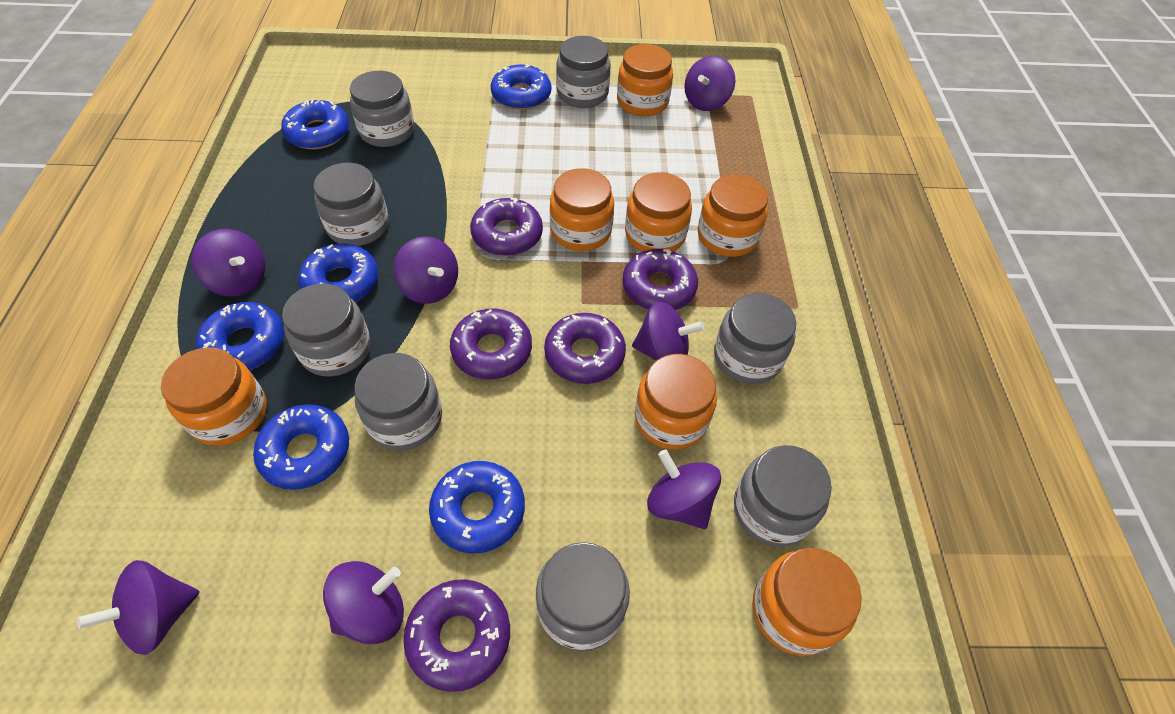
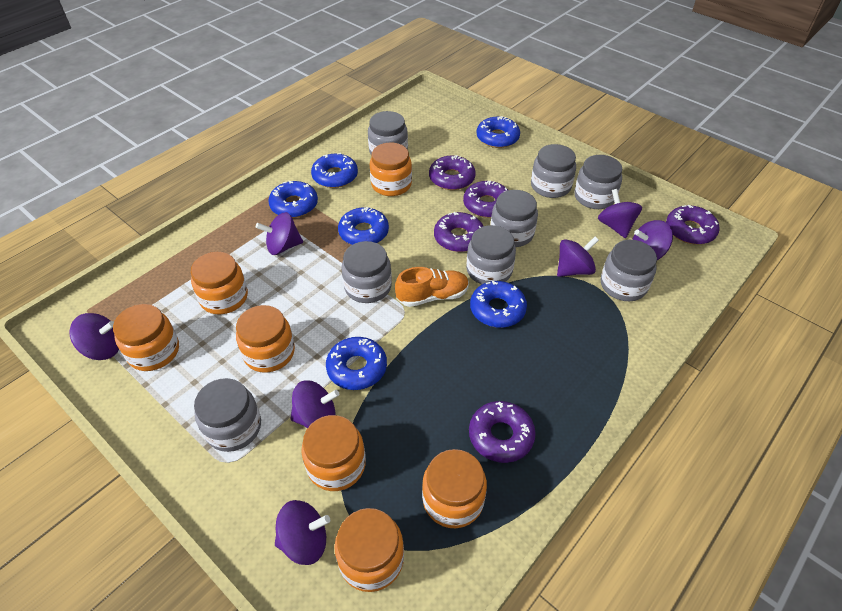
orange shoe: none = 0 -> [395,267,469,307] = 1

